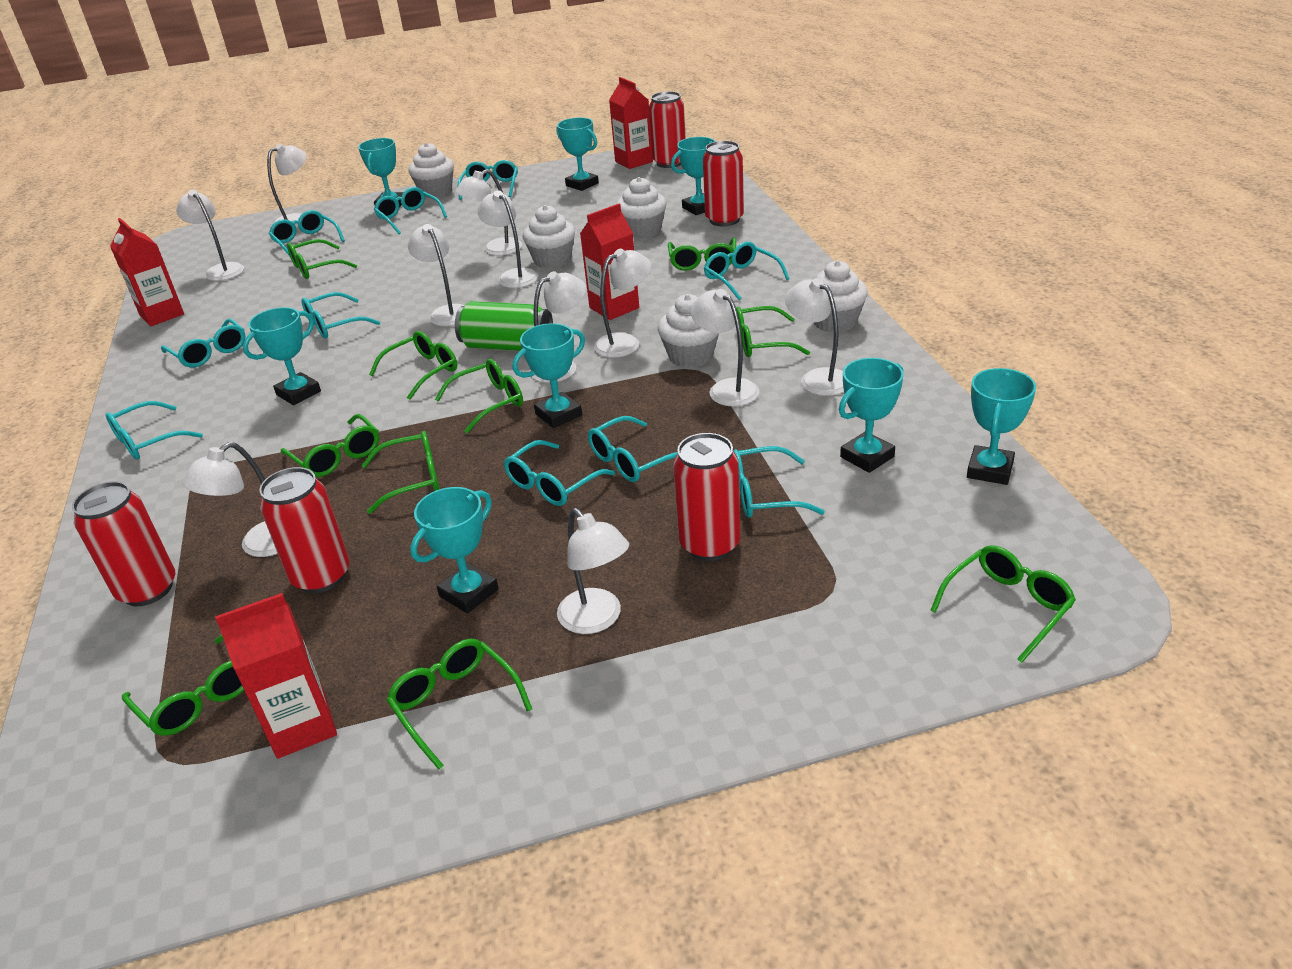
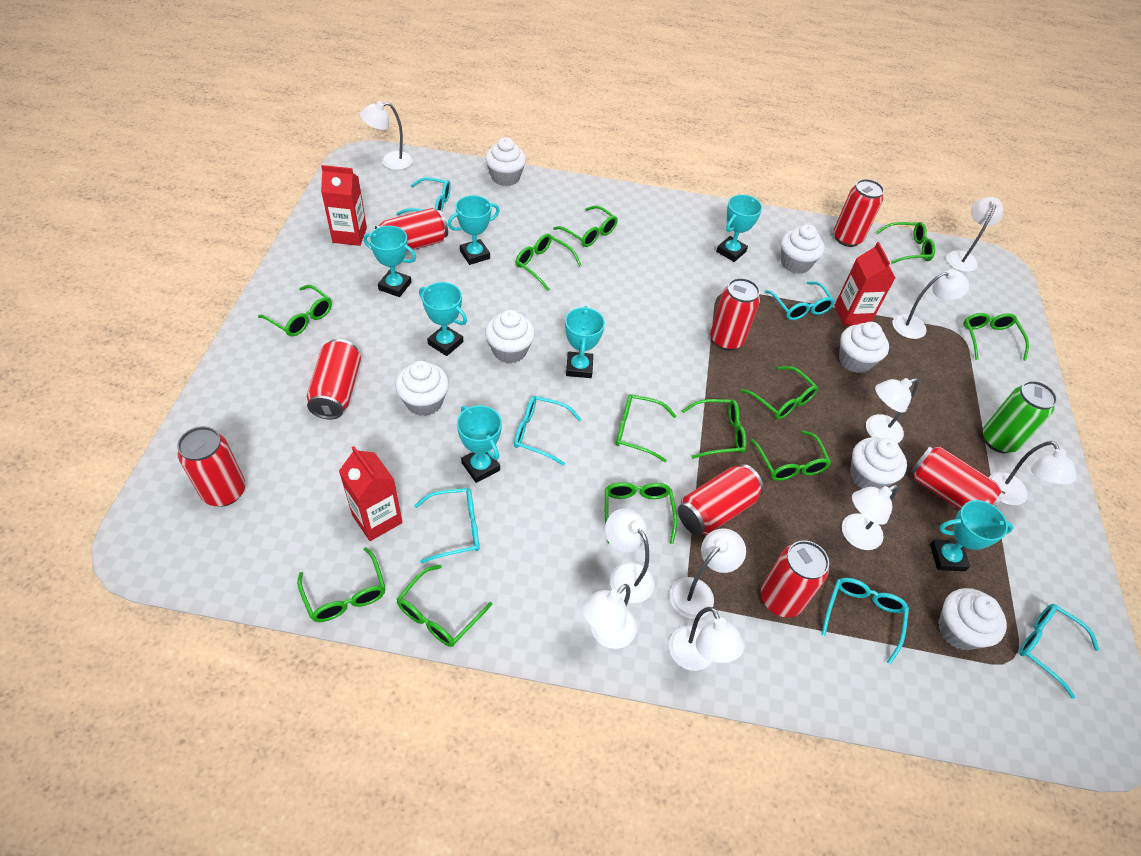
green glasses: [122,635,244,736] [281,414,379,477] [287,239,357,279] [361,431,439,514] [369,331,457,400] [386,638,532,770] [435,359,523,433] [668,238,736,271] [736,306,810,357] [930,545,1076,663] = 10 -> [258,285,332,336] [297,547,386,622] [397,565,492,647] [516,234,582,291] [553,205,618,247] [605,482,677,544] [616,394,676,462] [682,399,746,459] [741,366,818,420] [751,431,831,481] [876,222,935,264] [963,313,1029,361] = 12
red can: [72,481,175,606] [259,467,350,593] [649,91,686,168] [673,433,741,561] [703,141,744,227] = 5 -> [177,426,246,506] [307,339,361,420] [375,208,448,251] [678,464,764,535] [710,278,760,351] [761,540,829,618] [834,179,884,247] [910,446,1005,510] = 8
red carton: [110,218,184,326] [215,593,337,759] [580,204,639,320] [609,77,653,169] = 4 -> [321,165,367,246] [339,446,403,541] [834,242,895,326] = 3
turquoise glasses: [106,401,203,460] [161,319,245,367] [269,210,345,256] [301,292,380,339] [374,187,447,234] [458,160,518,200] [504,440,616,506] [588,416,678,482] [704,242,790,300] [733,446,825,517] = 10 -> [397,177,451,215] [414,488,479,564] [514,396,581,466] [765,281,835,320] [821,578,909,665] [1019,604,1099,699] = 6
turquoise trophy: [243,307,321,405] [358,138,403,207] [410,487,499,614] [512,323,585,428] [557,117,599,191] [671,137,716,215] [839,358,904,473] [967,368,1036,485] = 8 -> [363,225,416,297] [419,282,467,356] [447,195,500,265] [457,405,502,483] [565,306,605,378] [716,194,762,262] [930,500,1014,571] = 7
white cupcake: [408,143,454,198] [523,205,575,269] [616,177,667,239] [658,294,719,368] [814,260,868,333] = 5 -> [395,361,449,416] [485,137,526,186] [485,310,535,363] [781,224,825,274] [839,322,889,373] [850,437,907,489] [938,588,1007,650] = 7
white lamp: [176,190,244,281] [182,442,278,557] [267,144,307,228] [408,224,465,326] [455,169,522,256] [477,190,539,288] [530,271,586,383] [557,508,629,634] [594,249,651,358] [690,289,759,407] [785,278,844,396] = 11 -> [360,101,413,170] [582,584,637,649] [605,508,654,603] [669,607,744,671] [670,528,746,619] [842,485,898,550] [866,378,919,443] [893,269,969,339] [946,197,1003,272] [989,441,1077,505] = 10

